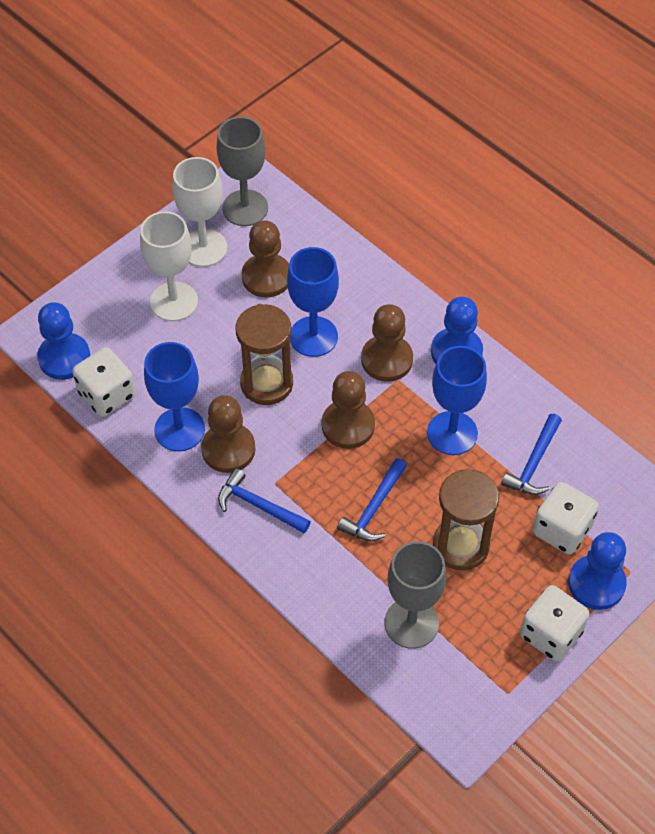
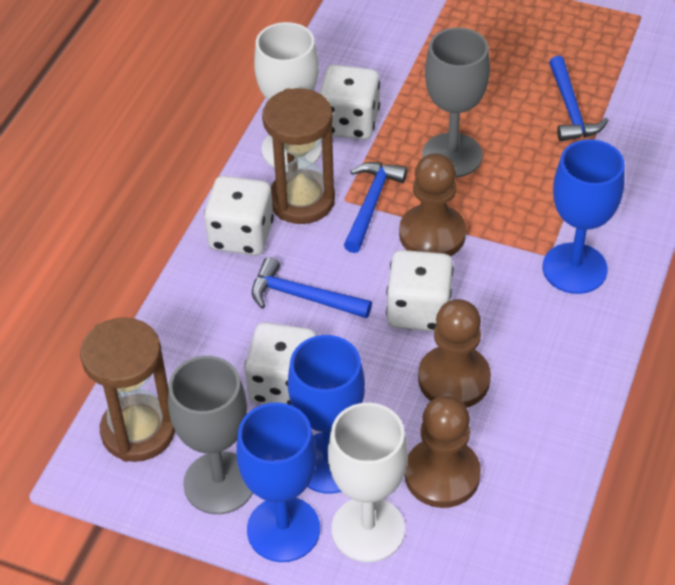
blue pawn: [37,302,90,380] [431,297,483,364] [568,532,627,610] = 3 -> none = 0
brown pawn: [201,395,256,473] [242,220,289,297] [322,371,375,449] [361,304,413,382] = 4 -> [399,153,466,256] [405,396,481,508] [418,299,491,408] = 3
white dice: [72,347,135,417] [520,585,589,661] [533,482,599,555] = 3 -> [204,176,274,256] [244,322,317,405] [320,65,380,140] [386,250,454,332] = 4

